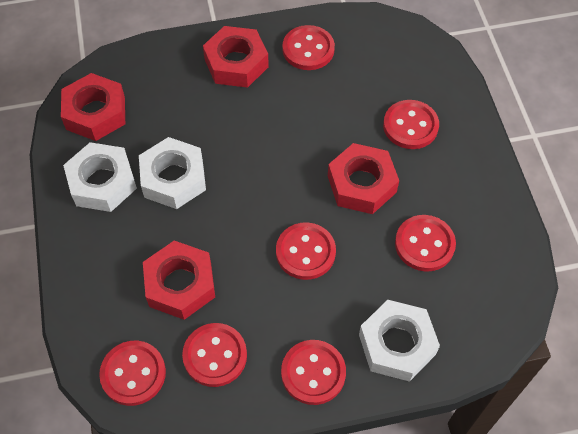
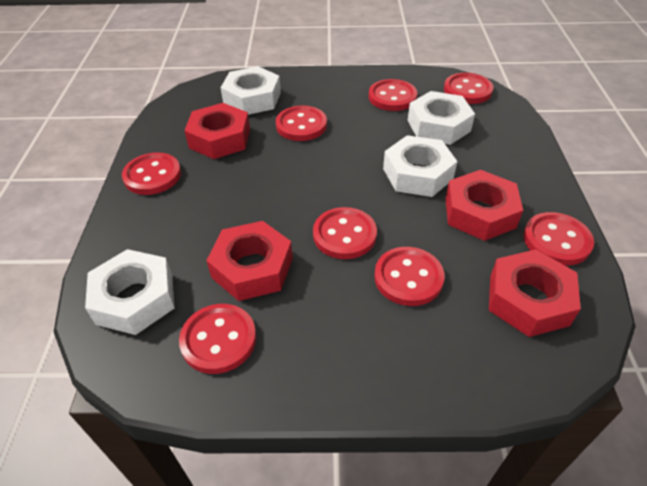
red button: [99,341,166,406] [182,323,247,387] [276,223,336,280] [281,340,346,405] [282,25,335,70] [383,100,439,149] [395,215,456,272] = 7 -> [122,152,181,195] [179,304,256,374] [276,105,327,141] [313,207,377,259] [369,79,417,111] [374,247,445,306] [444,73,494,104] [524,212,594,266] = 8
white nut: [63,142,137,212] [139,137,206,209] [359,300,440,382] = 3 -> [85,249,175,335] [221,66,281,115] [383,135,457,197] [408,91,475,145] = 4

